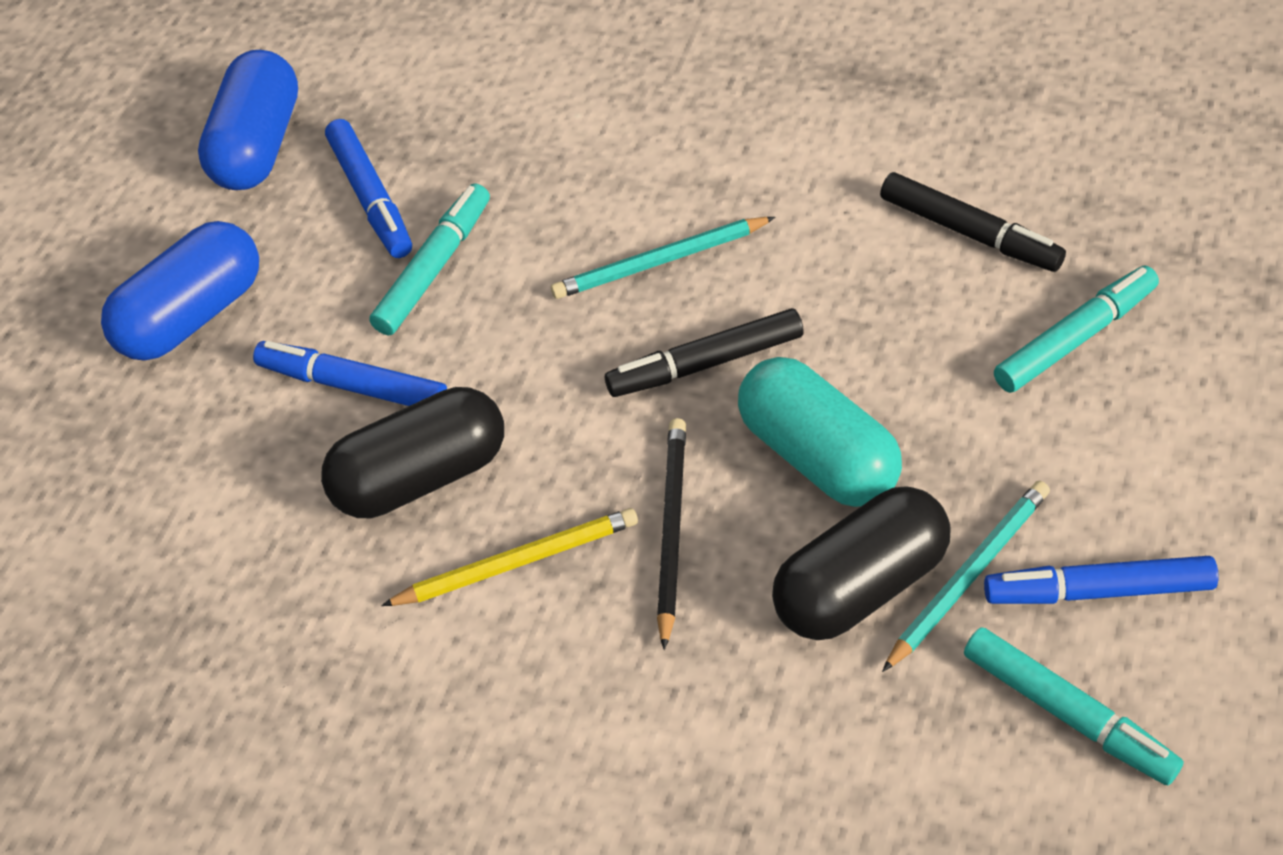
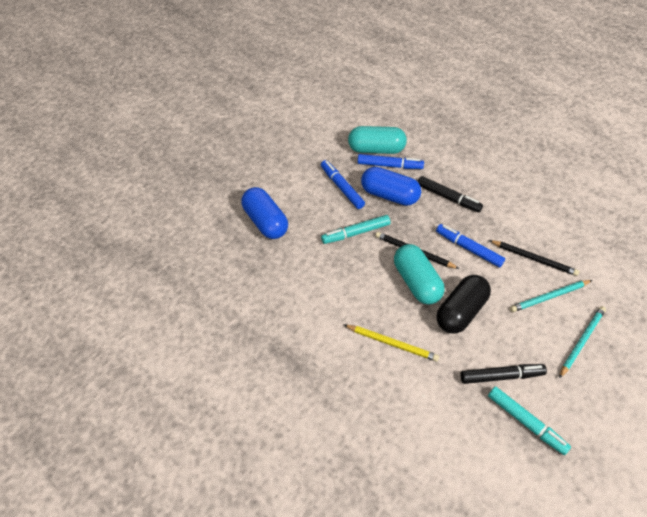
black capsule: [321,387,504,518] [772,486,951,640] = 2 -> [436,275,491,334] = 1
black pencil: [657,418,686,650] = 1 -> [375,232,459,269] [489,240,579,276] = 2
turquoise capsule: [738,357,902,507] = 1 -> [348,126,407,154] [394,244,445,305] = 2
turquoise marker: [369,183,490,335] [964,627,1184,785] [994,266,1159,393] = 3 -> [321,215,391,244] [488,386,571,455] = 2

